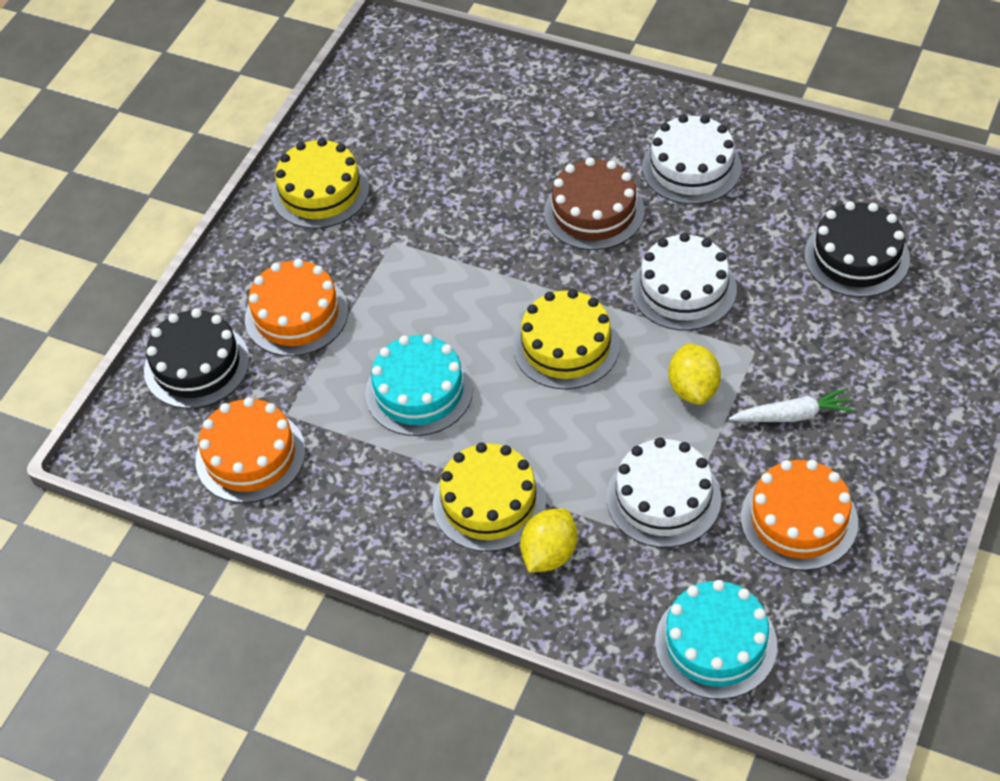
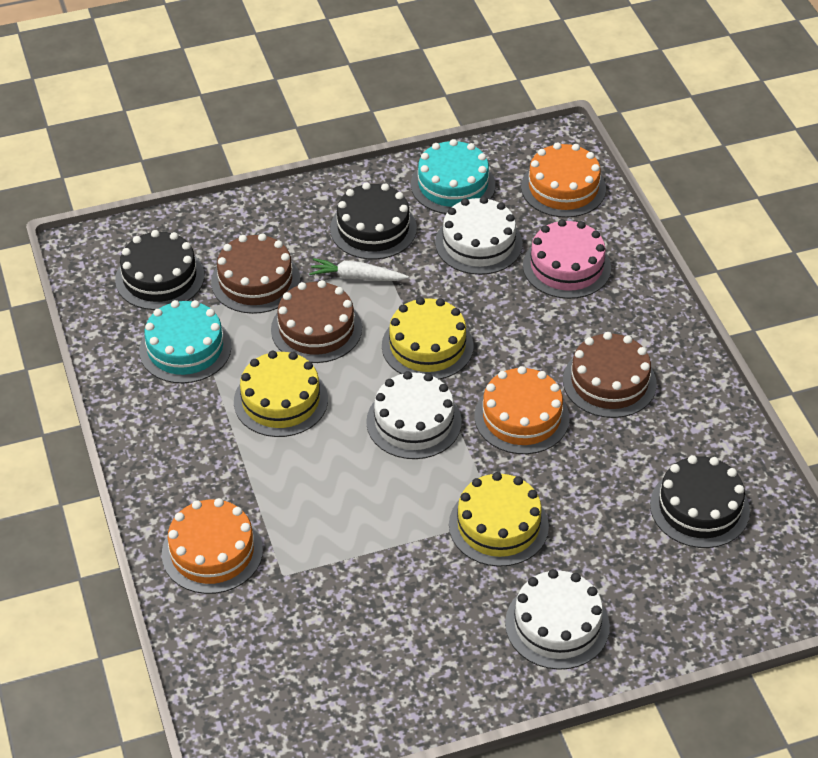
black cake: [144,308,250,409] [804,201,910,297] = 2 -> [115,230,204,310] [330,182,417,260] [650,455,750,548] = 3
brown cake: [544,157,645,250] = 1 -> [211,234,300,314] [271,280,362,363] [563,332,657,418] = 3
pink cake: none = 0 -> [523,219,611,299] = 1
yellow lemon: [520,508,578,572] [668,343,721,405] = 2 -> none = 0

